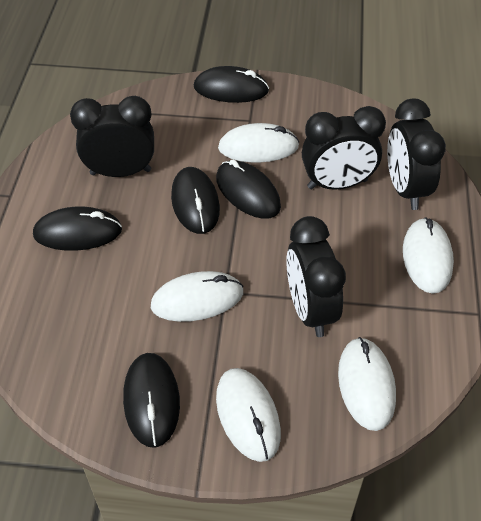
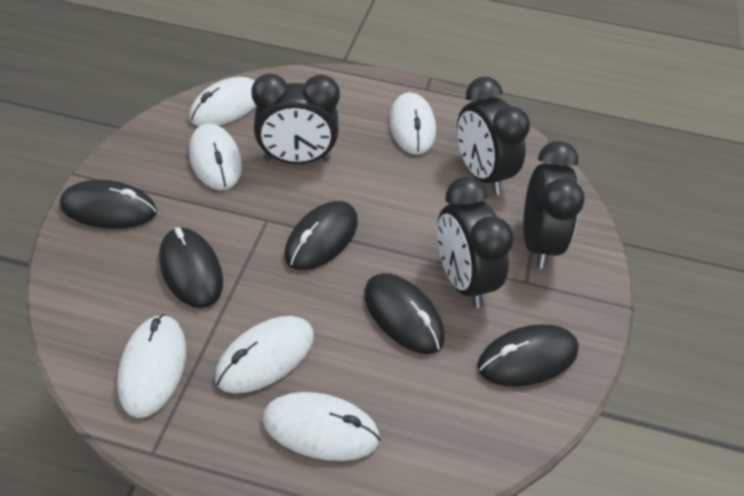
white mouse: [151,271,244,322] [216,368,281,462] [218,123,299,162] [338,337,396,431] [403,217,454,294] = 5 -> [117,314,186,418] [189,77,256,126] [189,124,242,190] [215,316,314,393] [263,392,380,461] [389,92,436,155] = 6

